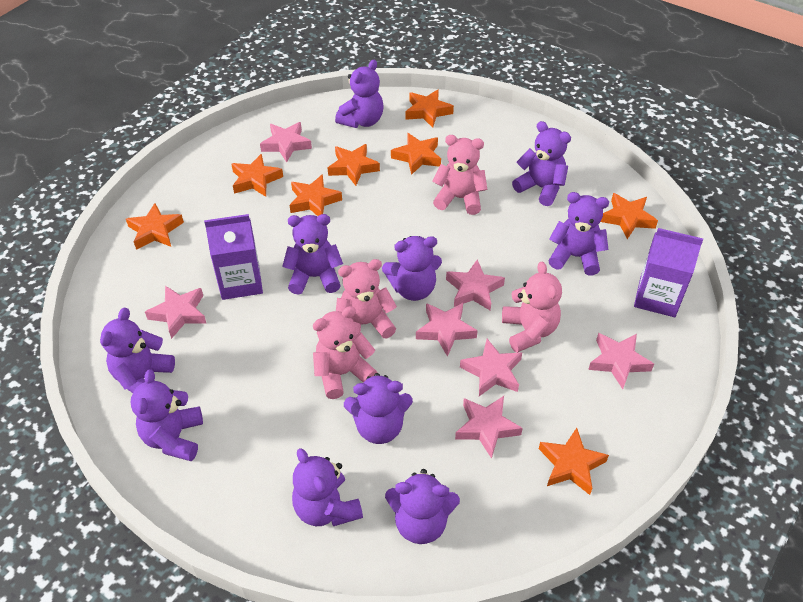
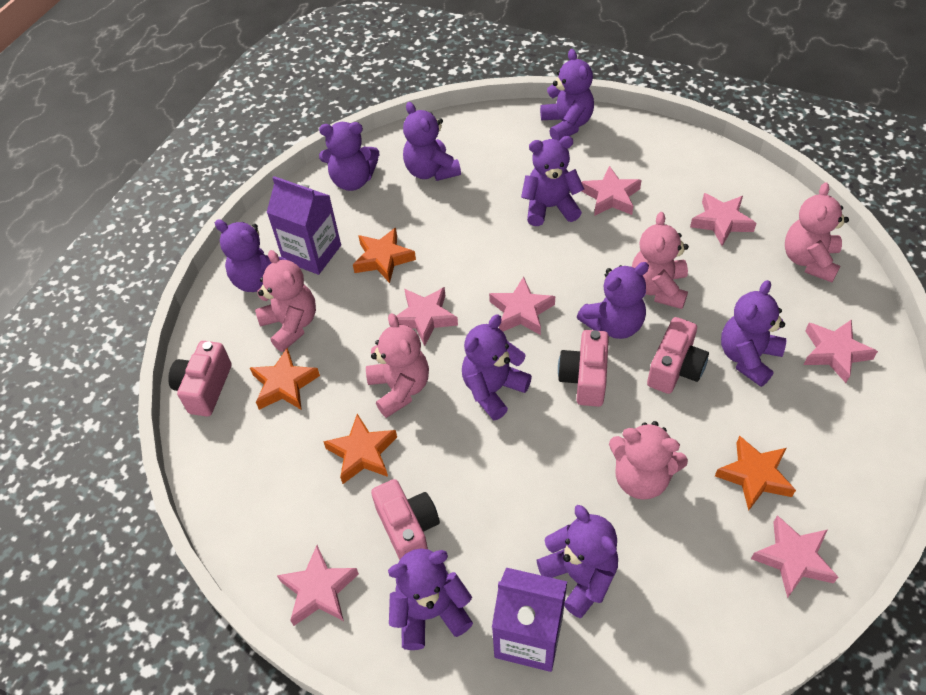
orange star: [126,203,184,250] [231,154,283,197] [290,174,342,216] [328,144,380,186] [391,133,441,175] [405,89,454,128] [539,428,609,495] [600,193,658,239] = 8 -> [250,348,320,410] [323,414,397,484] [353,228,416,283] [715,435,796,510] = 4
pink camera: none = 0 -> [168,341,232,417] [371,479,440,560] [558,330,609,407] [647,317,709,394] = 4
pink teddy bear: [313,306,378,399] [336,259,397,338] [432,135,487,215] [502,261,562,353] = 4 -> [255,250,316,352] [366,313,429,418] [609,421,688,500] [632,212,689,309] [785,182,849,282] = 5

